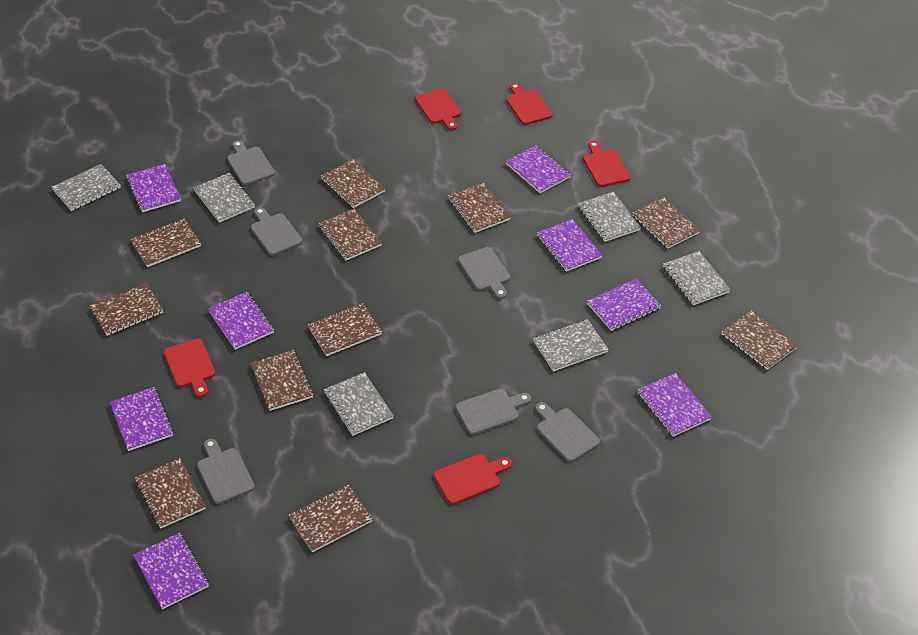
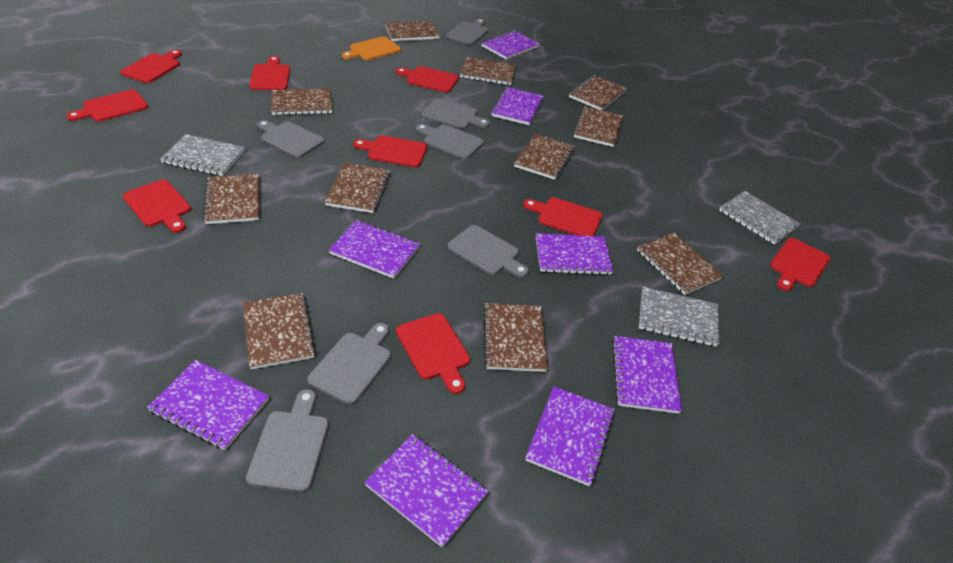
grey cutting board: [197,439,255,504] [227,140,275,185] [251,207,303,256] [455,389,531,435] [458,247,510,299] [535,402,600,462] = 6 -> [246,389,329,492] [257,120,325,158] [307,323,391,405] [416,124,484,159] [422,98,490,129] [446,19,488,45] [447,225,529,278] = 7
grey notebook: [52,164,121,211] [193,173,255,223] [324,372,394,436] [533,319,609,372] [578,192,641,242] [663,251,731,305] = 6 -> [160,134,245,176] [639,287,719,347] [719,191,800,245] = 3
orange cutting board: none = 0 -> [342,36,401,60] = 1
red cutting board: [164,339,216,397] [415,88,461,130] [434,454,512,505] [506,83,553,125] [583,141,630,187] = 5 -> [67,90,148,122] [121,50,182,83] [123,179,191,233] [249,56,290,90] [353,135,427,167] [396,66,459,93] [396,313,470,394] [523,197,602,236] [770,238,831,291] = 9

